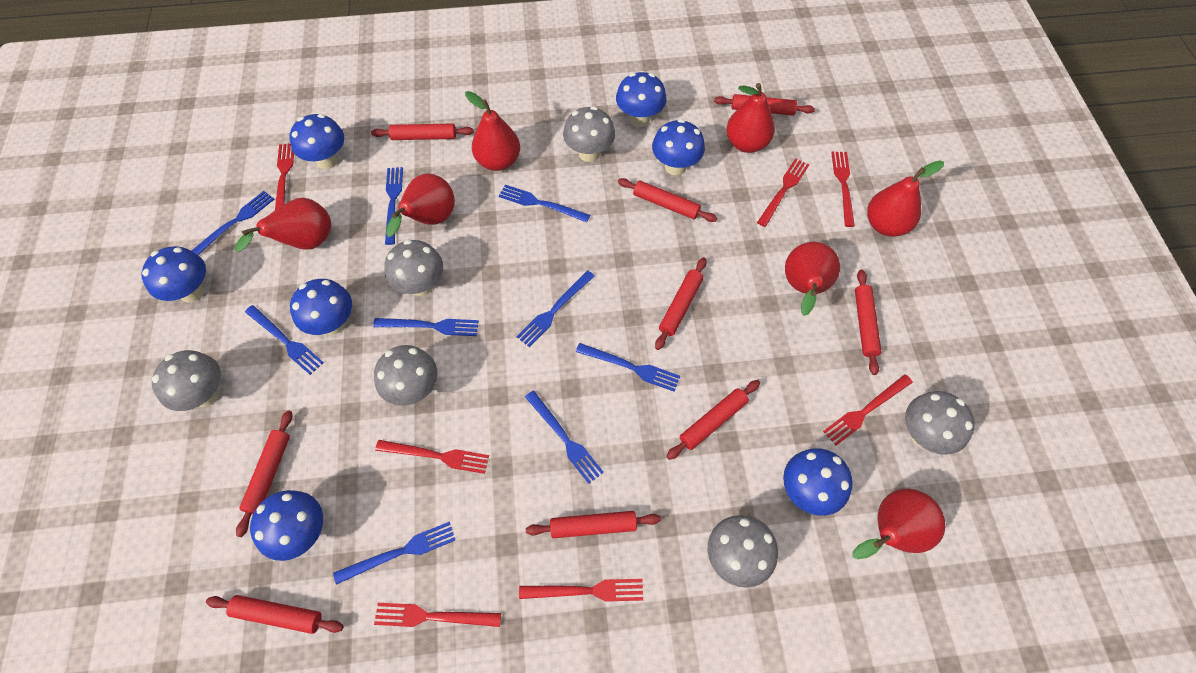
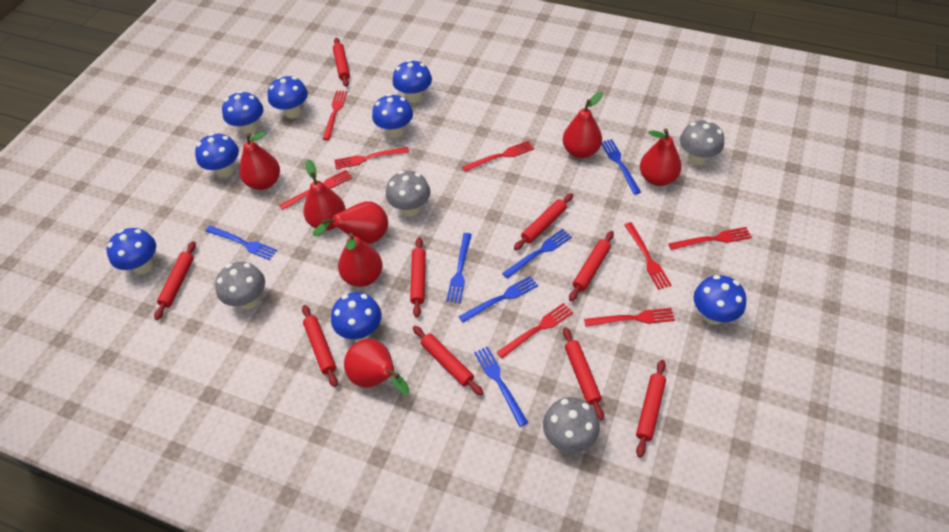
blue fork: [192,191,274,255] [245,305,324,375] [333,522,455,585] [373,318,479,336] [385,167,403,245] [499,185,590,222] [516,270,595,347] [525,391,604,484] [576,343,680,392] = 9 -> [205,225,277,260] [446,233,472,303] [459,276,538,323] [474,346,528,427] [502,229,572,279] [601,139,641,194] = 6
blue mushroom: [142,246,206,303] [250,490,323,561] [290,114,344,169] [290,279,352,335] [616,72,667,127] [652,119,705,175] [783,448,853,516] = 7 -> [107,228,156,274] [195,133,239,178] [222,91,263,135] [268,76,308,118] [331,292,382,341] [372,94,413,138] [392,60,432,103] [694,275,746,325] = 8
grey mushroom: [152,350,221,411] [374,345,438,406] [384,240,443,296] [563,106,615,162] [708,515,778,588] [905,391,975,455] = 6 -> [215,262,265,309] [386,171,430,216] [543,397,600,453] [680,120,724,165] = 4
red fork: [275,143,294,210] [374,603,501,627] [375,440,489,474] [519,579,643,602] [757,158,809,227] [823,374,913,446] [831,152,855,227] = 7 -> [279,170,352,210] [323,91,347,140] [334,147,409,169] [462,141,534,172] [497,303,573,359] [584,308,675,327] [625,222,672,290] [668,227,752,250] = 8

